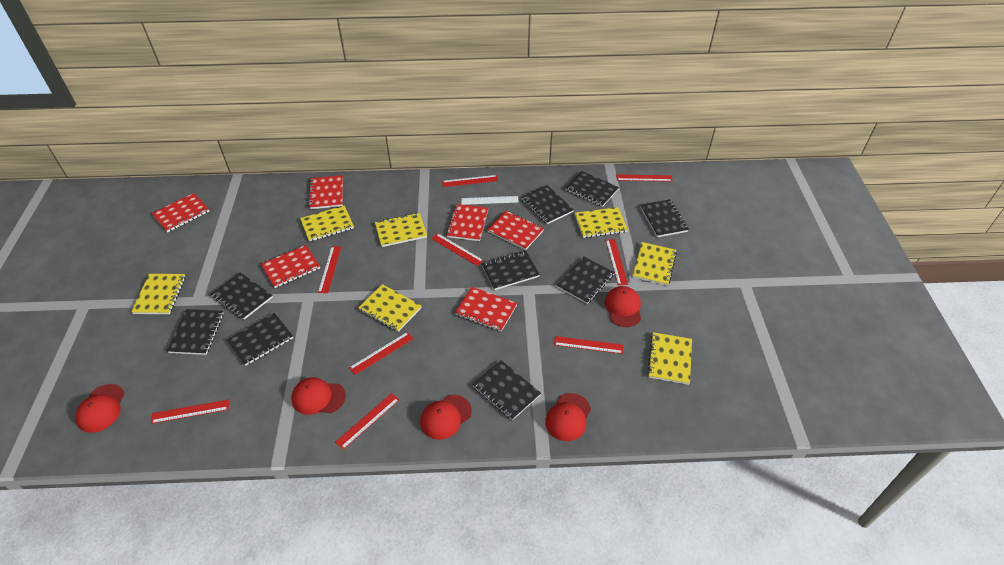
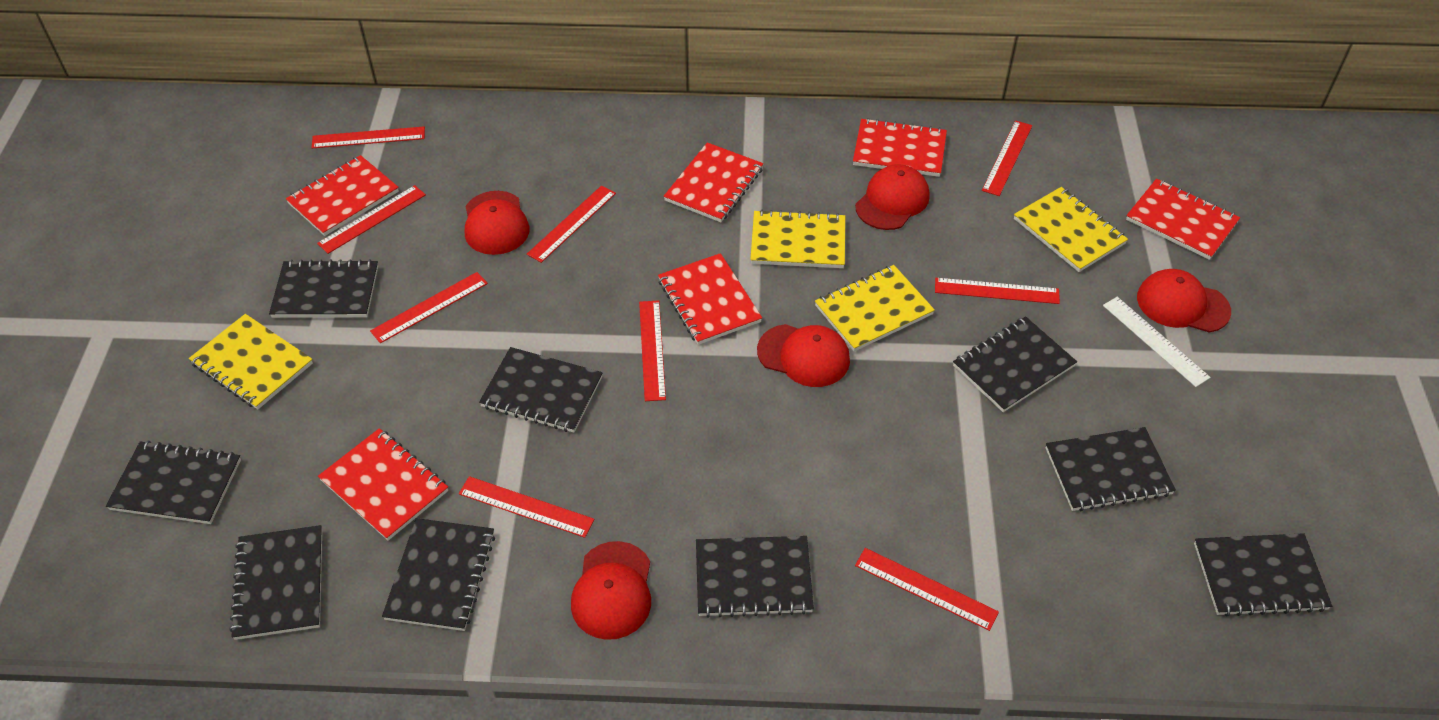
yellow notebook: [131,274,185,314] [300,205,354,242] [358,284,422,332] [375,213,427,247] [575,207,628,238] [633,242,677,286] [647,332,692,385] = 7 -> [189,314,313,409] [750,209,845,268] [815,265,935,351] [1014,187,1128,272] = 4

